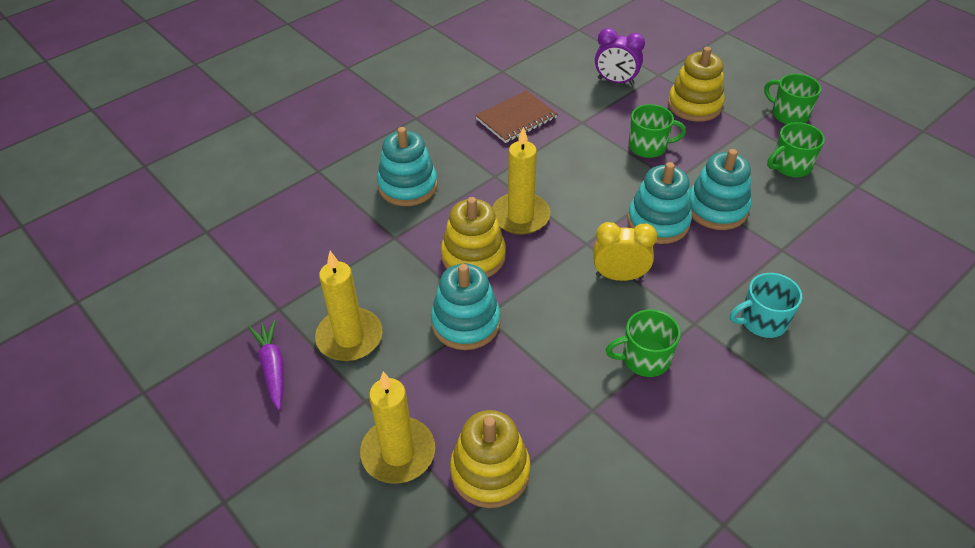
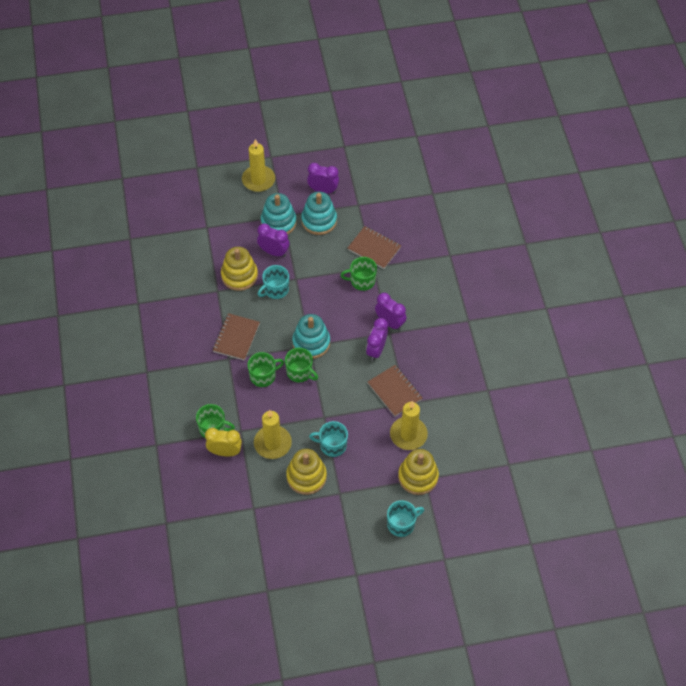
brown notebook: [475,90,557,143] = 1 -> [213,313,260,361] [348,226,401,269] [368,365,423,417] = 3
purple carrot: [248,320,284,410] = 1 -> none = 0
purple clock: [595,28,645,85] = 1 -> [257,223,289,257] [307,163,339,194] [366,318,388,361] [375,293,406,331] = 4
turquoise mug: [730,273,802,338] = 1 -> [258,265,289,299] [309,421,348,457] [387,500,424,537] = 3
turquoise stacking toy: [377,127,438,206] [431,263,501,350] [627,162,692,244] [690,149,751,230] = 4 -> [261,193,297,234] [292,314,330,359] [301,191,337,235] = 3

